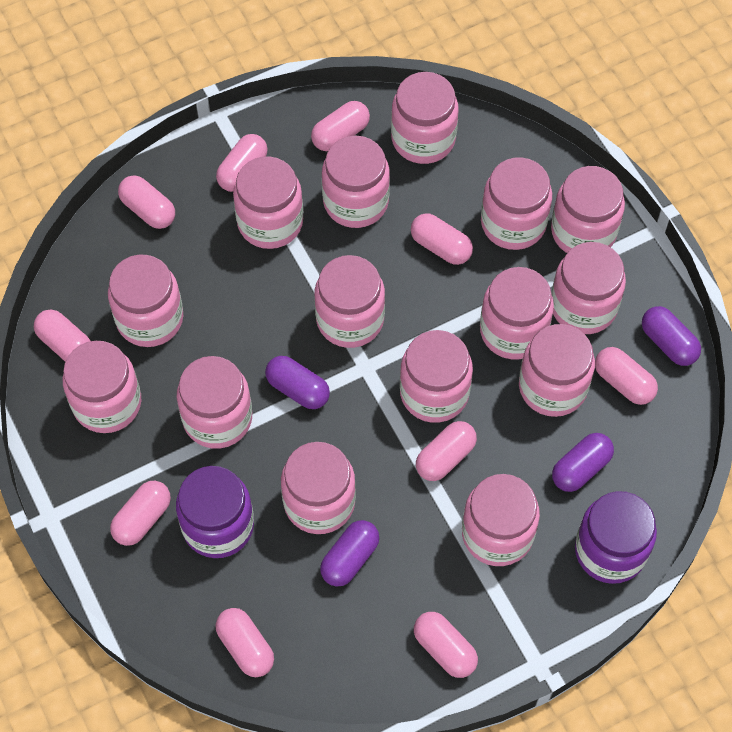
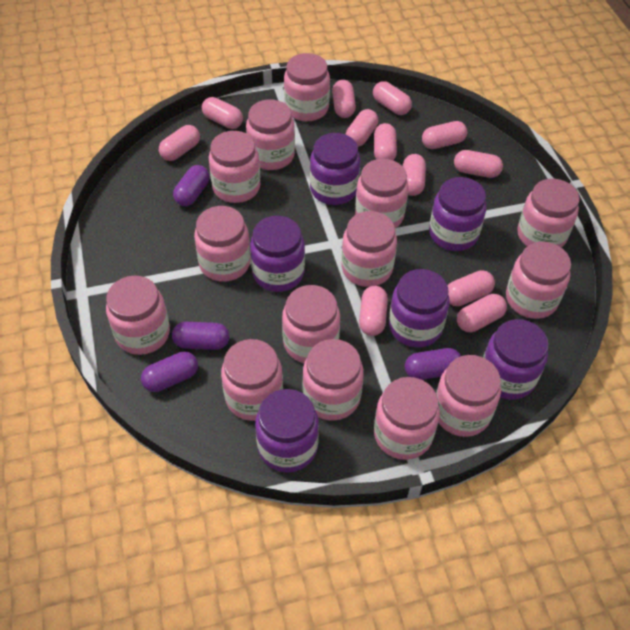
pink capsule: [34,309,91,362] [110,481,171,546] [118,175,175,229] [215,608,274,677] [216,134,268,192] [311,101,370,151] [411,213,473,265] [414,612,478,678] [416,421,477,481] [595,347,658,405] = 10 -> [159,125,200,161] [202,97,243,129] [332,80,356,118] [346,109,378,147] [359,286,388,336] [373,81,412,115] [374,123,397,160] [403,154,426,196] [422,121,467,149] [448,270,495,306] [454,150,503,178] [457,294,507,332] = 12
pink jar: [63,341,141,433] [108,255,183,347] [177,356,252,449] [233,156,303,249] [281,442,356,534] [315,255,385,348] [322,136,390,228] [391,72,459,164] [400,330,473,423] [462,474,540,566] [480,267,554,359] [481,157,552,250] [519,324,595,417] [551,166,625,253] [551,242,626,334] = 15 -> [106,276,170,355] [194,206,251,282] [209,131,261,203] [221,339,283,421] [246,100,295,170] [282,285,340,363] [284,53,330,121] [303,339,364,421] [341,211,397,287] [355,159,409,228] [374,377,440,460] [436,355,501,437] [506,242,571,319] [517,179,580,248] = 14
purple jar: [176,466,254,558] [575,491,657,584] = 2 -> [250,216,305,292] [255,389,319,472] [310,133,360,205] [389,269,450,347] [429,177,487,251] [483,319,549,400] = 6

